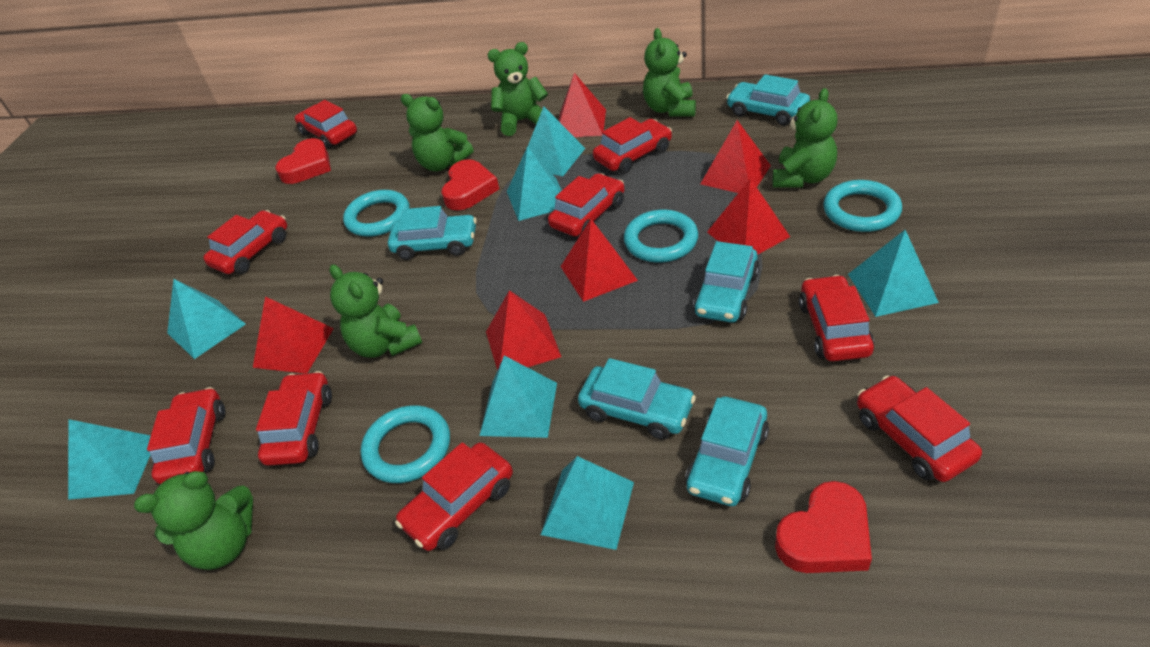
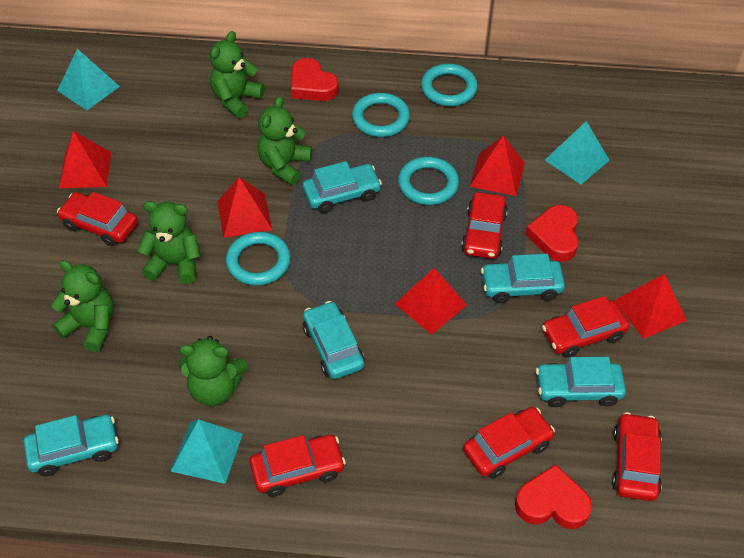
green teddy bear: [134,471,253,570] [329,265,422,358] [400,94,474,171] [488,42,548,136] [643,28,696,117] [773,88,837,188] = 6 -> [51,260,114,352] [137,201,201,284] [179,336,247,406] [210,31,265,118] [257,96,312,185] = 5
red car: [147,387,225,484] [203,210,287,274] [256,371,332,466] [295,100,357,149] [395,442,513,551] [548,173,625,237] [593,117,672,174] [799,275,874,361] [857,375,982,482] = 9 -> [57,192,138,246] [250,435,346,497] [461,192,508,259] [463,407,555,478] [542,296,629,357] [612,412,662,501] = 6
red pyramid: [253,297,334,374] [486,290,561,371] [559,73,606,137] [560,219,638,302] [701,120,771,193] [707,178,790,255] = 6 -> [59,131,111,188] [217,177,272,238] [395,268,467,335] [470,135,525,196] [615,274,687,339] = 5
turquoise pyramid: [68,419,151,500] [167,279,246,359] [479,356,557,438] [507,146,562,221] [528,107,585,176] [541,456,634,550] [848,230,939,317] = 7 -> [57,49,120,110] [171,420,243,484] [545,121,610,185] = 3

